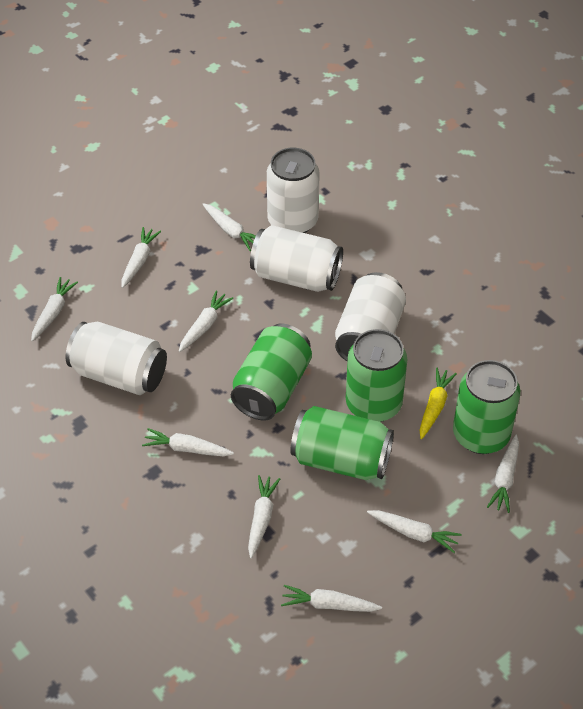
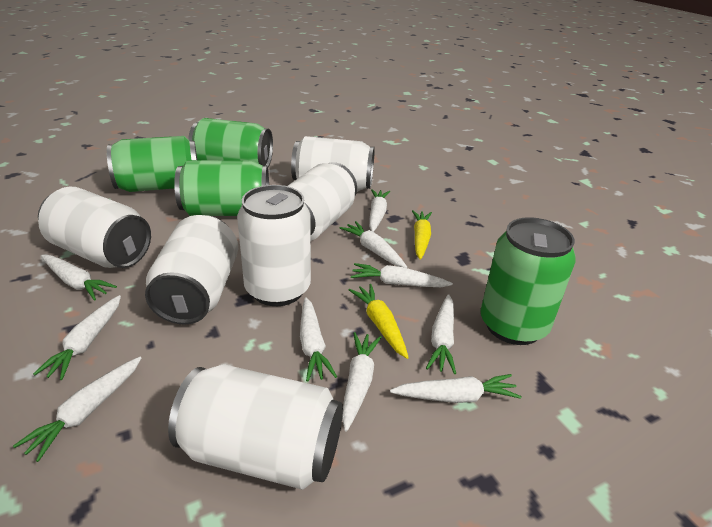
white can: [66,322,167,395] [250,225,343,292] [267,148,320,233] [335,272,406,361] = 4 -> [38,187,151,268] [145,215,238,325] [168,364,343,490] [237,185,311,306] [288,162,357,241] [291,136,375,192] = 6
white carrot: [31,277,78,342] [121,227,161,288] [142,428,234,456] [179,290,233,352] [203,203,256,251] [248,475,280,559] [281,585,382,612] [367,510,462,553] [487,435,519,513] = 9 -> [13,357,141,462] [33,295,121,380] [41,255,117,301] [300,297,337,382] [340,221,407,268] [342,332,381,432] [351,263,453,287] [369,189,390,232] [390,374,521,403] [426,294,456,374] = 10
yellow carrot: [420,368,457,439] = 1 -> [348,284,409,359] [412,210,432,260] = 2

